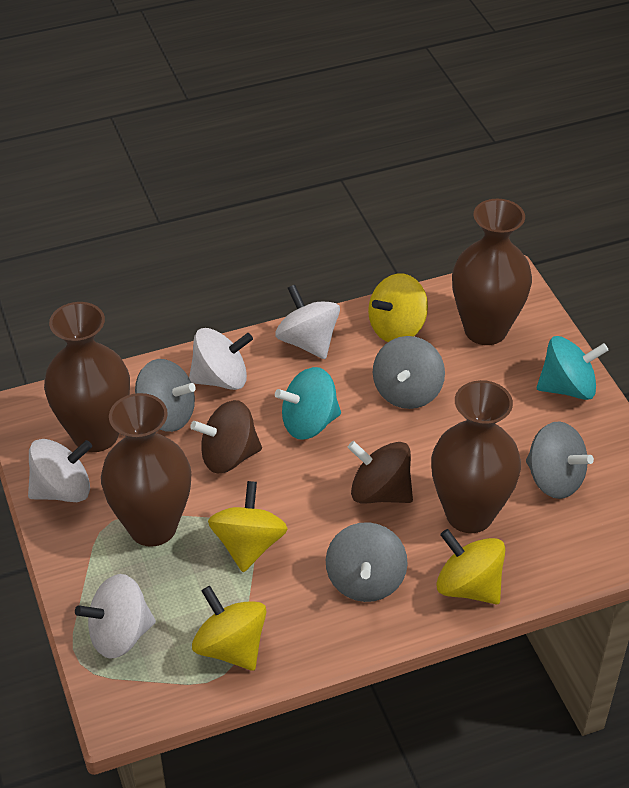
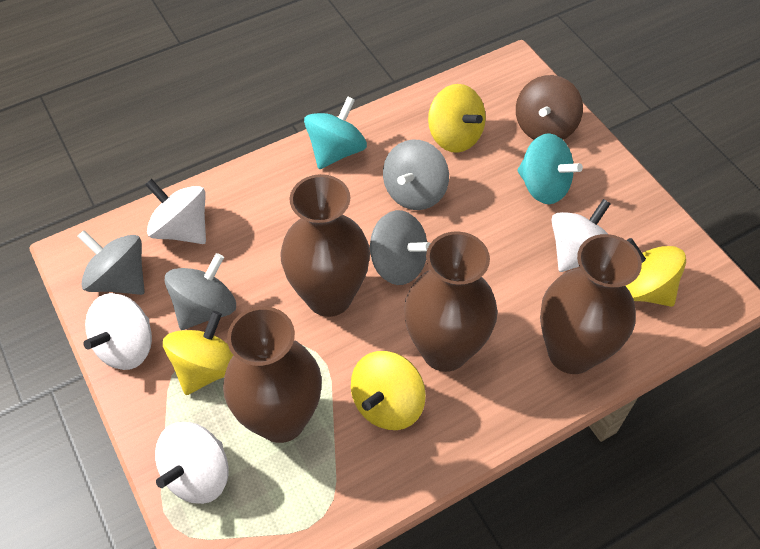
brown spinning top: [190,400,262,474] [348,441,413,504] = 2 -> [516,75,583,140] = 1

